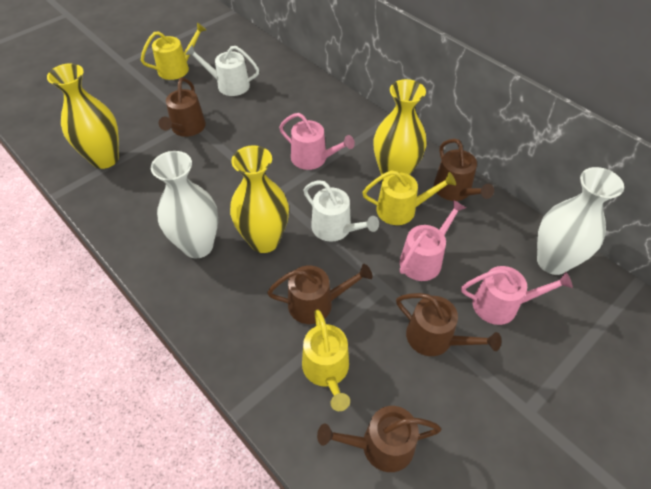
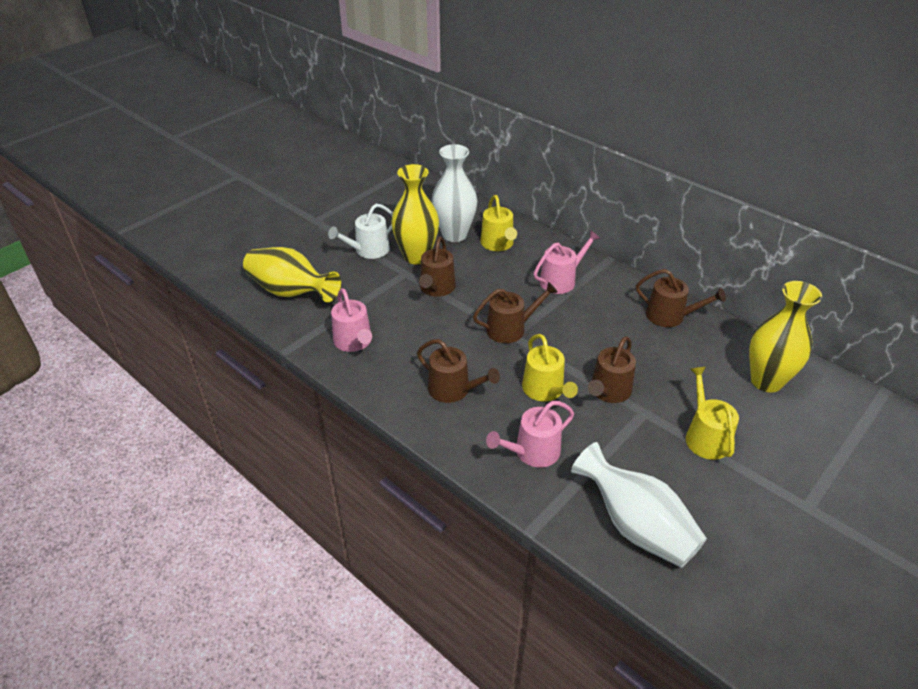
white watering can: [185,45,259,96] [304,180,379,242] = 2 -> [328,204,393,259] = 1

